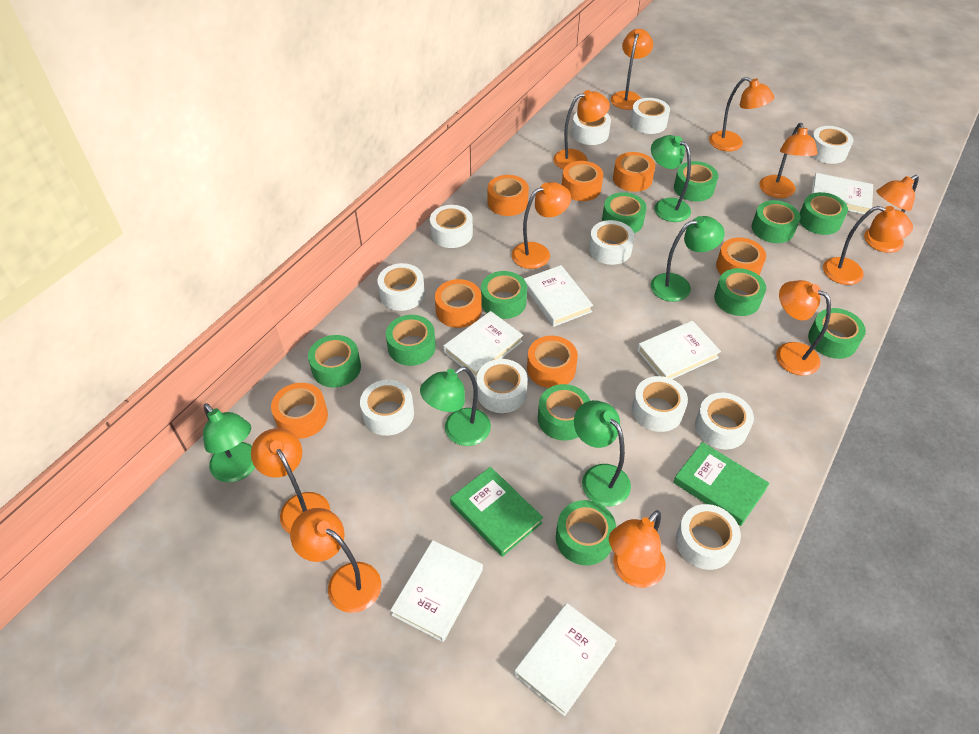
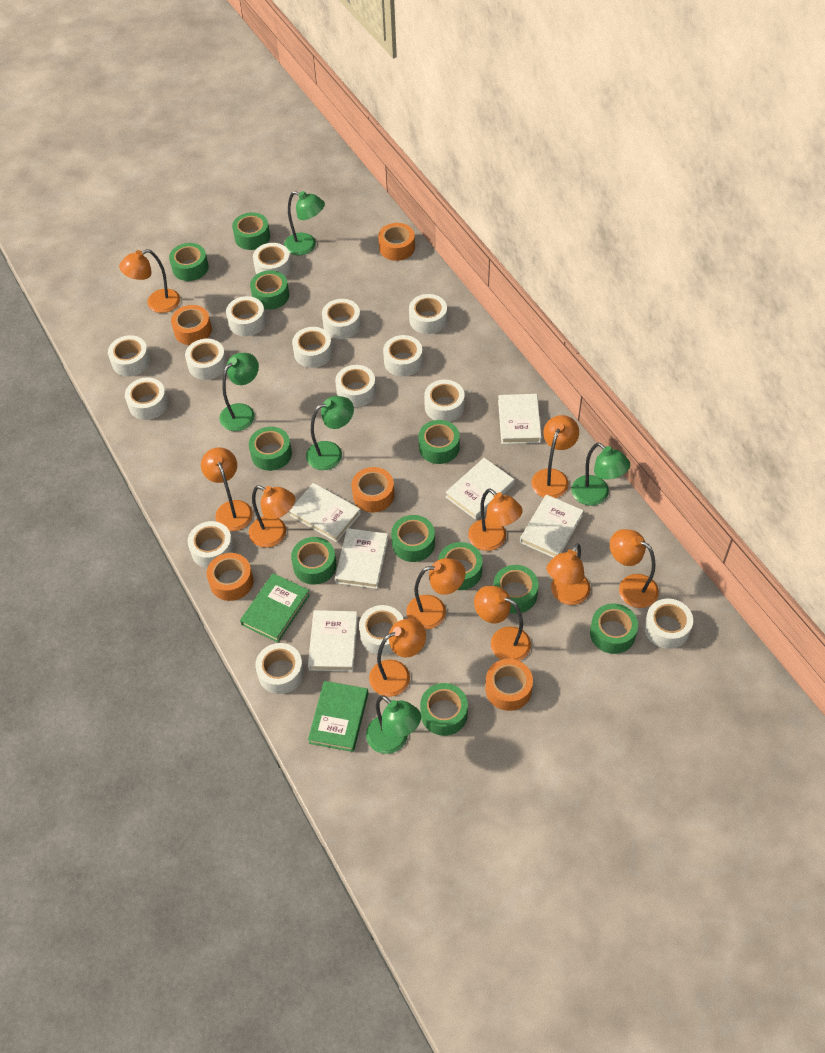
orange lamp: [251,428,330,534] [290,508,381,613] [512,182,571,269] [553,90,610,169] [609,510,666,588] [611,29,653,110] [709,77,774,151] [759,123,817,198] [776,280,831,376] [823,206,913,285] [864,175,919,253] = 11 -> [119,249,180,313] [201,447,253,531] [249,485,295,548] [369,618,426,697] [406,558,465,629] [468,488,523,551] [474,586,531,661] [531,415,579,498] [547,543,591,605] [610,529,659,608] = 10
orange tape: [271,383,328,439] [435,279,482,328] [488,175,529,216] [527,336,578,388] [562,161,603,201] [613,152,655,192] [716,237,766,275] = 7 -> [171,305,212,345] [206,553,253,601] [352,467,395,513] [378,223,415,261] [485,659,533,711] = 5
white tape: [360,380,414,436] [378,263,425,311] [430,205,473,248] [477,359,528,413] [572,112,611,145] [589,220,635,265] [630,98,670,134] [632,376,688,432] [676,504,741,570] [695,393,754,449] [812,126,853,164] = 11 -> [108,335,150,377] [125,378,168,420] [185,339,227,380] [188,521,234,568] [226,296,266,336] [253,243,291,277] [255,643,304,694] [292,327,332,368] [322,299,361,339] [335,365,376,407] [359,605,403,655] [383,335,423,377] [409,294,447,334] [424,380,465,422] [644,599,693,649] = 15

